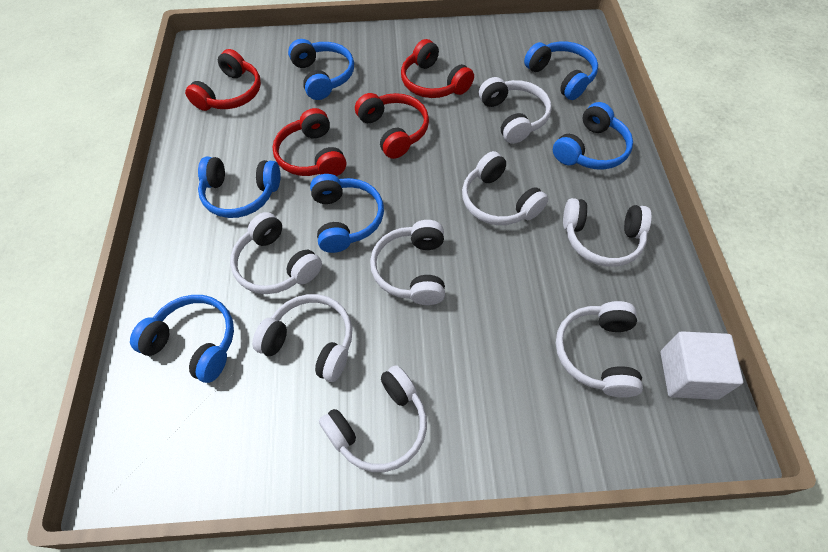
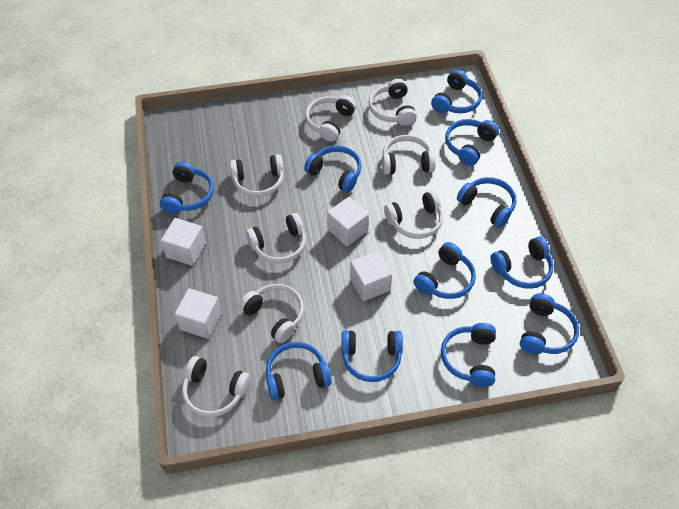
blue headphones: [130,295,234,383] [198,156,280,218] [288,39,354,100] [310,174,384,253] [524,41,598,100] [553,102,633,170] = 6 -> [160,162,214,214] [266,342,332,400] [304,145,362,193] [341,330,403,382] [414,242,476,299] [431,70,482,113] [441,323,496,387] [445,119,499,166] [457,177,516,228] [490,237,554,288] [520,293,579,354] = 11
red headphones: [185,49,261,111] [272,108,346,176] [355,93,429,159] [401,39,474,98] = 4 -> none = 0
white cube: [660,331,743,400] = 1 -> [161,218,206,266] [175,288,221,339] [327,197,369,246] [350,251,392,301] = 4

